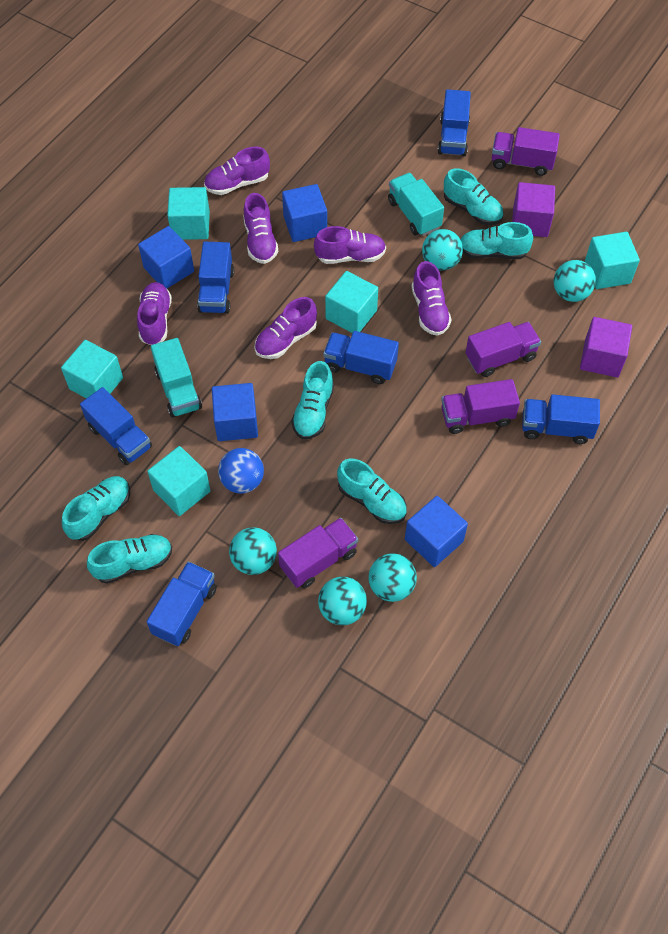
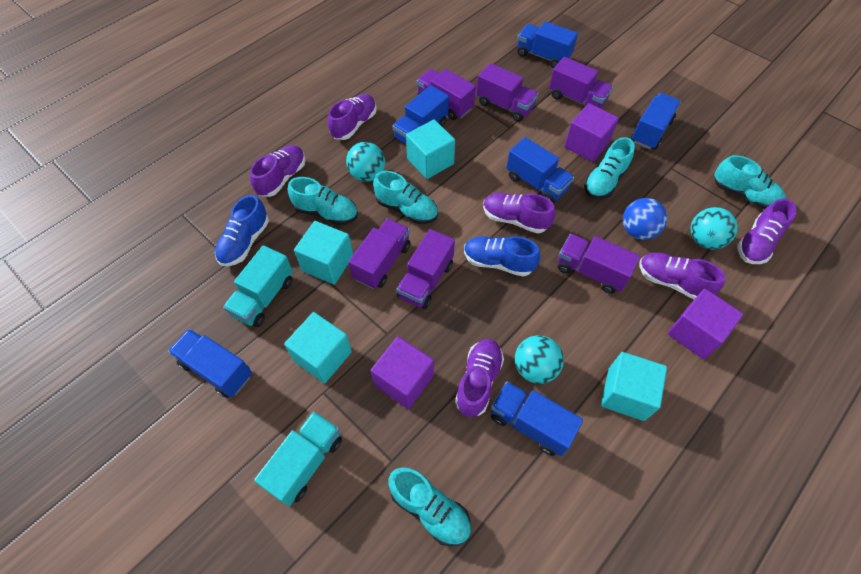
blue cube: [138,226,194,289] [212,383,258,441] [282,184,327,242] [405,496,468,567] = 4 -> none = 0
blue shoe: none = 0 -> [215,195,269,266] [464,236,540,277] = 2
purple cube: [512,182,555,237] [580,317,632,377] = 2 -> [370,337,434,409] [564,103,619,162] [667,289,743,359] = 3
purple truck: [278,518,358,588] [441,379,520,434] [465,322,541,377] [492,127,560,176] = 4 -> [348,218,411,289] [397,229,455,309] [416,69,476,120] [476,63,538,122] [549,57,613,109] [558,234,640,294] = 6
turquoise ball: [229,527,277,575] [318,576,367,625] [368,553,417,602] [422,229,463,270] [554,260,596,302] = 5 -> [346,142,385,182] [515,335,564,384] [691,207,738,249] = 3
turquoise cube: [61,340,123,398] [147,446,211,516] [167,187,210,240] [325,271,378,333] [585,232,640,289] = 5 -> [284,312,352,383] [294,221,353,285] [406,120,455,179] [601,352,667,421] = 4
turquoise shoe: [62,476,130,541] [87,534,172,584] [291,361,334,439] [337,458,407,524] [444,168,503,225] [460,222,533,259] = 6 -> [288,177,358,225] [373,171,438,224] [389,467,471,547] [584,137,635,199] [714,155,786,209] = 5

